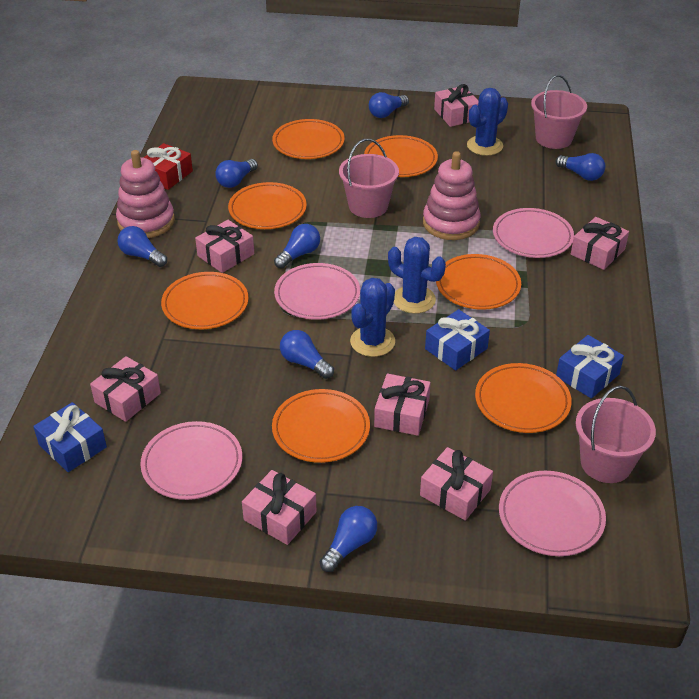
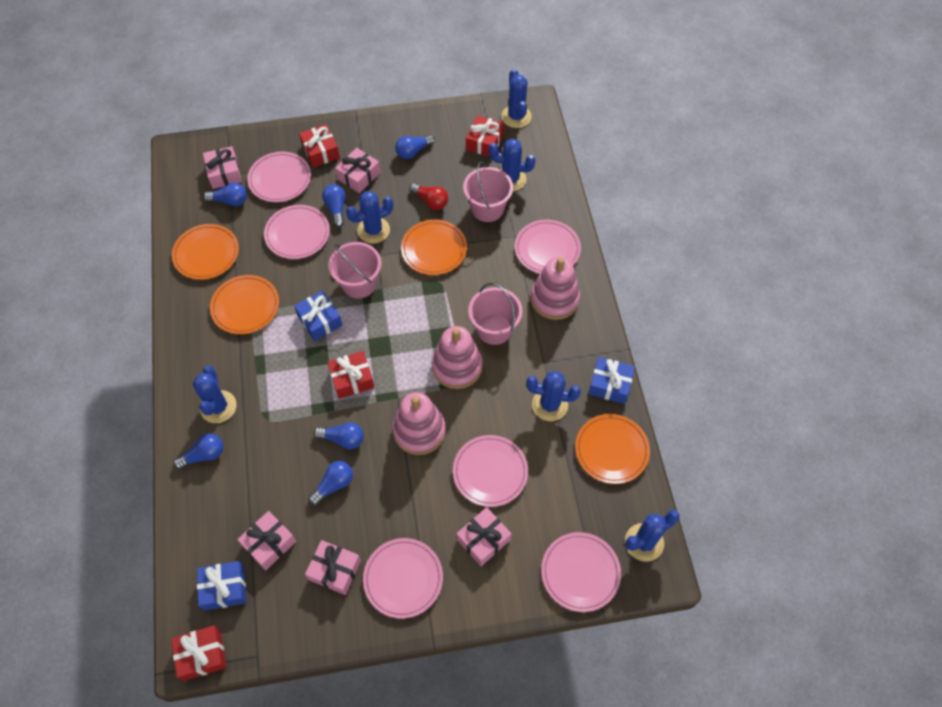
blue cactus: [350,278,395,357] [388,237,446,314] [467,88,508,156] = 3 -> [192,366,237,423] [346,191,393,244] [489,139,536,191] [501,69,532,128] [526,371,581,421] [625,509,680,562] = 6
blue light bulb: [117,226,167,267] [215,159,258,188] [274,224,320,269] [280,330,334,379] [320,506,377,572] [369,92,409,118] [555,153,605,181] = 7 -> [173,433,223,469] [203,183,247,206] [308,461,353,506] [314,422,364,449] [322,184,346,228] [395,134,435,159] = 6
orange plate: [161,272,249,329] [228,182,307,229] [272,119,345,159] [272,389,370,463] [364,135,438,177] [436,254,521,310] [475,363,572,433] = 7 -> [172,224,239,280] [210,275,279,334] [401,220,467,275] [575,414,650,484] = 4
pink gift: [90,356,161,422] [195,220,254,273] [242,470,316,545] [374,374,431,436] [420,447,493,521] [434,84,479,127] [571,217,629,270] = 7 -> [203,146,242,189] [237,511,296,570] [305,540,361,595] [335,148,381,193] [457,507,512,566] = 5
pink plate: [140,421,242,500] [274,263,360,320] [493,208,574,258] [499,471,606,556] = 4 -> [247,152,311,202] [264,205,330,259] [363,538,443,618] [453,435,528,507] [515,219,581,274] [541,532,621,612] = 6
pink stacking toy: [116,150,175,238] [423,151,481,240] = 2 -> [392,392,446,455] [431,326,483,389] [530,257,580,320] = 3
red gift: [143,143,193,190] = 1 -> [171,625,227,681] [299,124,340,167] [327,351,374,399] [466,115,504,157] = 4
red light bulb: none = 0 -> [410,183,448,210] = 1

